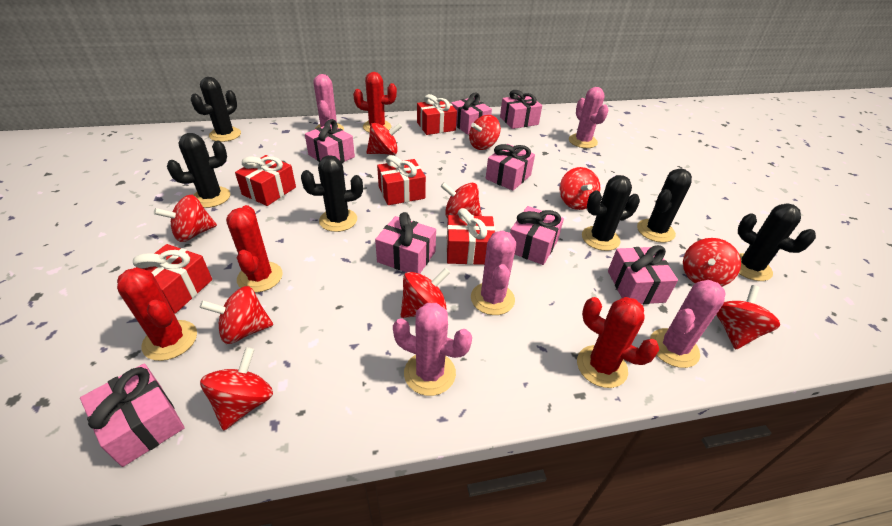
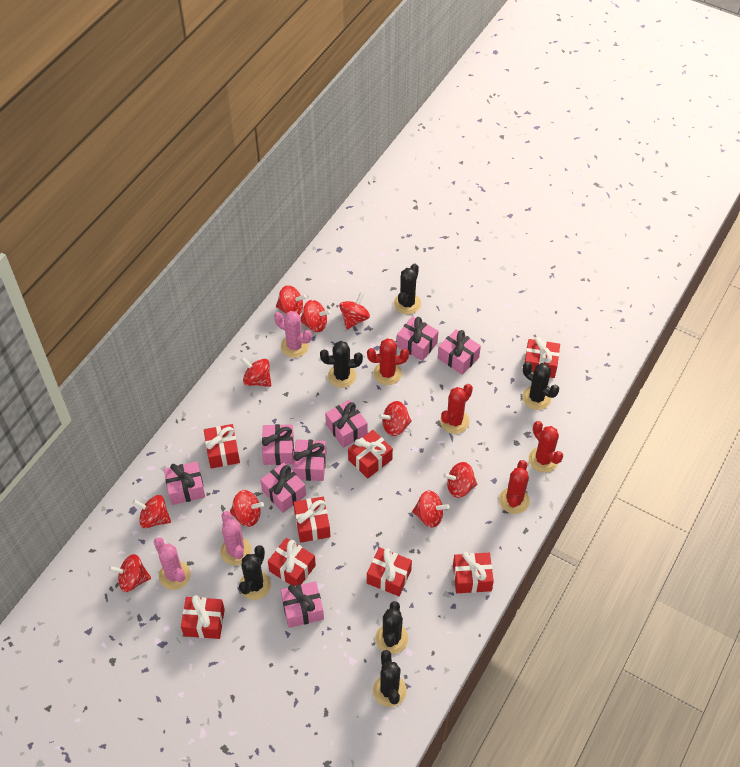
pink cactus: [314,74,344,131] [393,303,472,396] [471,230,516,315] [569,87,609,148] [650,280,726,368] = 5 -> [154,537,191,590] [220,511,252,565] [274,311,312,358] = 3
red gift: [133,244,212,314] [235,155,296,206] [377,155,426,205] [417,94,457,135] [446,208,495,265] = 5 -> [181,595,225,639] [204,424,240,469] [268,538,316,586] [293,497,330,543] [348,430,393,479] [367,547,412,596] [453,552,494,593] [524,337,560,378] = 8

